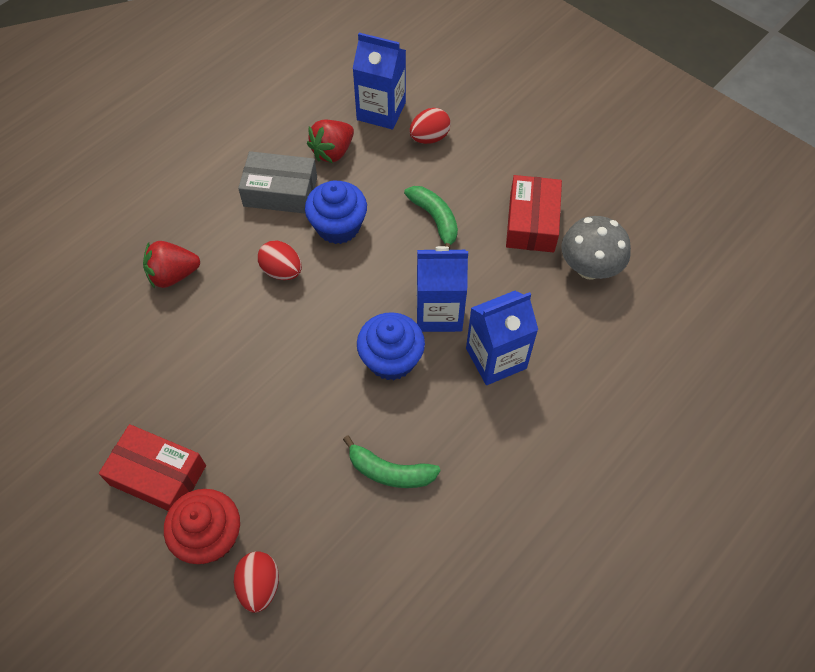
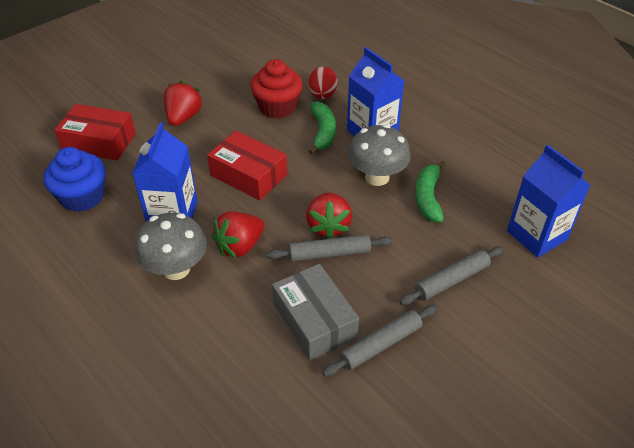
blue cupcake: [305,181,367,244] [357,312,425,380] = 2 -> [44,147,106,212] = 1
grey mushroom: [562,216,631,280] = 1 -> [135,213,207,280] [348,124,411,186] = 2
grey rolling pin: none = 0 -> [267,234,392,261] [322,305,437,377] [399,246,504,305] = 3
red egg: [234,551,279,613] [258,241,302,280] [409,108,451,144] = 3 -> [308,67,338,99] = 1
red strawberry: [143,241,200,289] [307,120,354,163] = 2 -> [164,81,203,126] [212,211,264,258] [306,192,352,239] = 3

